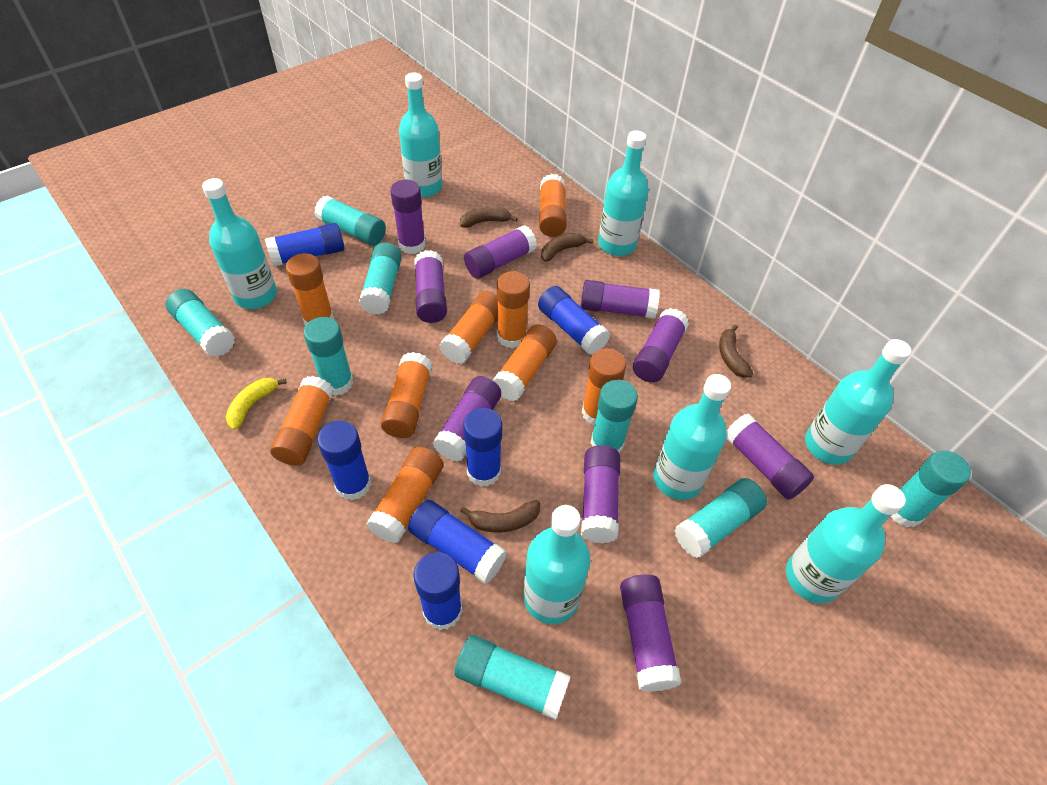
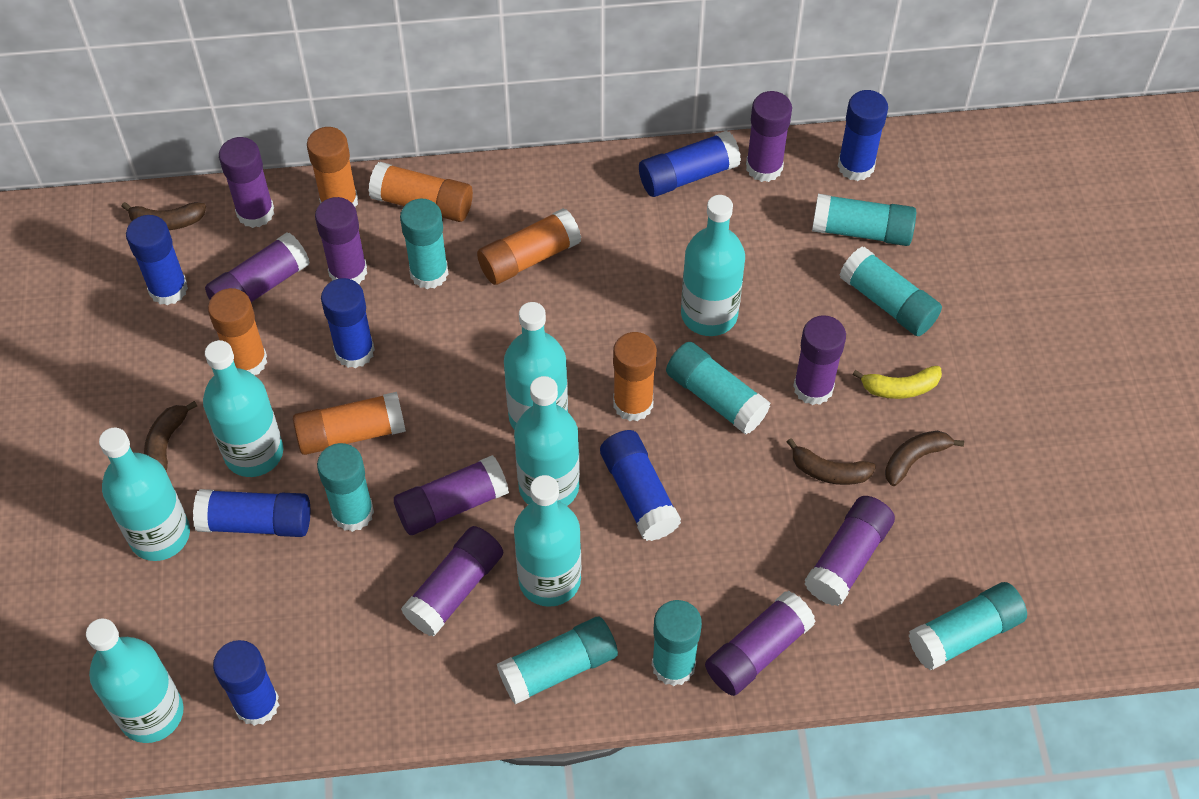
blue glue stick: [265,223,344,267] [317,421,371,500] [408,500,507,584] [414,552,462,630] [463,408,502,487] [538,286,610,355] = 6 -> [126,215,188,305] [193,489,310,537] [213,640,279,726] [321,278,375,368] [600,430,681,541] [639,131,741,197] [838,90,888,181] = 7
orange glue stick: [270,376,334,466] [286,253,334,326] [366,447,444,543] [381,352,432,438] [439,291,498,364] [493,324,557,401] [497,271,530,348] [539,174,566,237] [582,348,626,425] = 9 -> [208,288,267,375] [293,392,406,455] [307,127,358,208] [368,162,473,222] [477,208,581,285] [613,332,657,421] = 6

